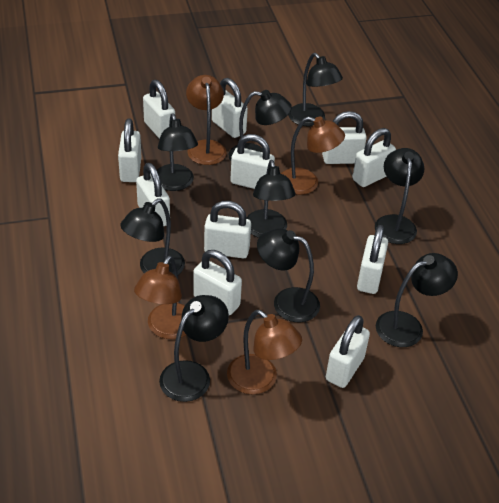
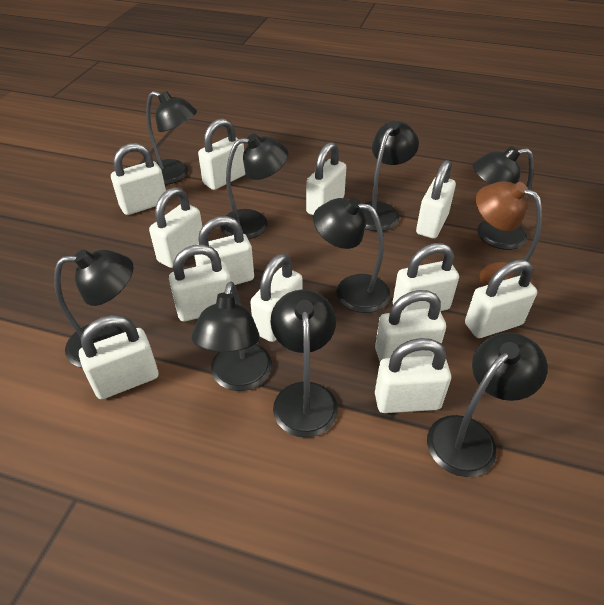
brown lamp: [134,256,186,339] [186,75,227,165] [227,310,302,395] [281,117,345,195] = 4 -> [476,181,542,286] = 1
white padlock: [118,119,142,182] [136,163,170,227] [143,80,175,139] [193,250,242,315] [204,201,251,258] [212,78,248,138] [230,134,275,189] [322,111,367,164] [326,315,370,388] [352,128,396,187] [357,225,388,294] = 11 -> [79,315,158,399] [111,143,166,215] [149,187,202,268] [169,244,231,322] [194,216,254,285] [198,118,246,190] [250,254,303,342] [306,142,346,215] [375,290,446,361] [375,338,451,413] [393,243,459,311] [416,160,456,238] [465,260,537,338] = 13

